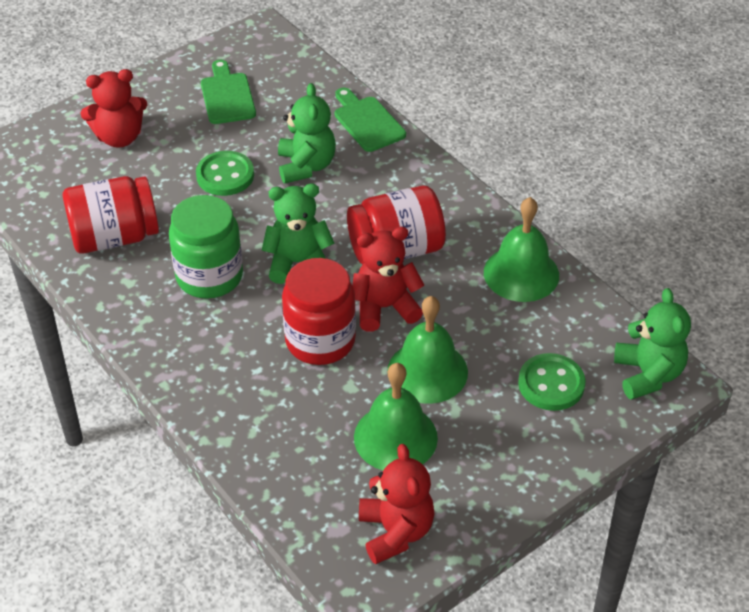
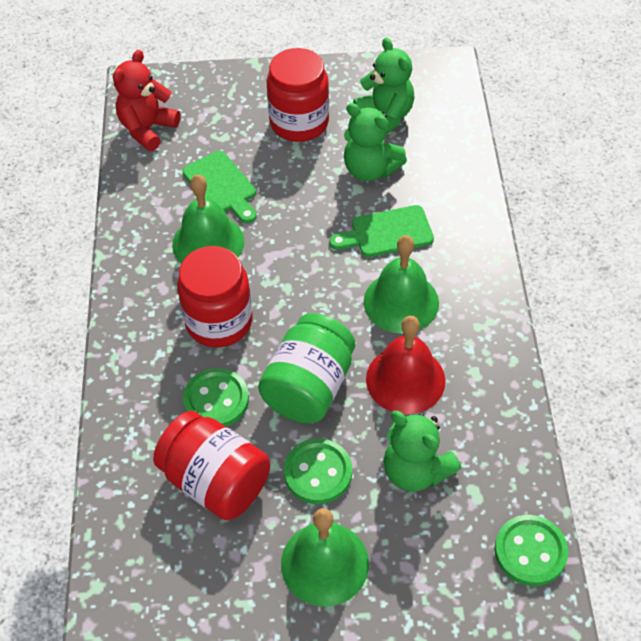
green button: [196,151,254,196] [518,353,585,411] = 2 -> [183,368,249,427] [284,438,352,504] [495,515,568,586] = 3
red bell: none = 0 -> [366,316,445,414] = 1
red teddy bear: [81,69,147,148] [352,227,424,332] [359,444,435,564] = 3 -> [113,50,180,151] = 1

